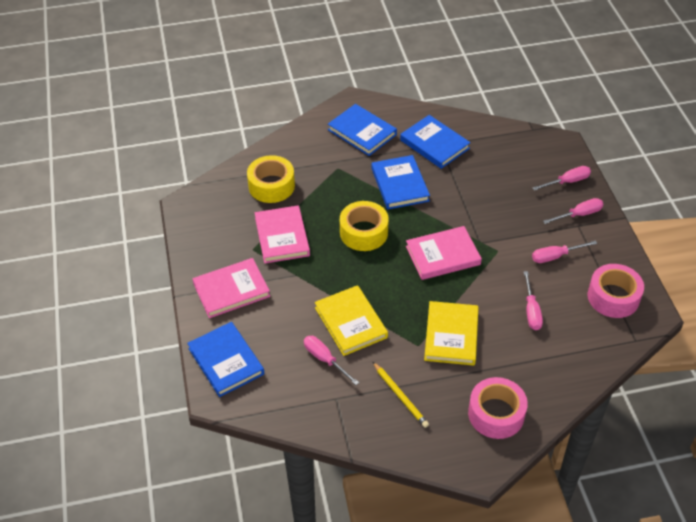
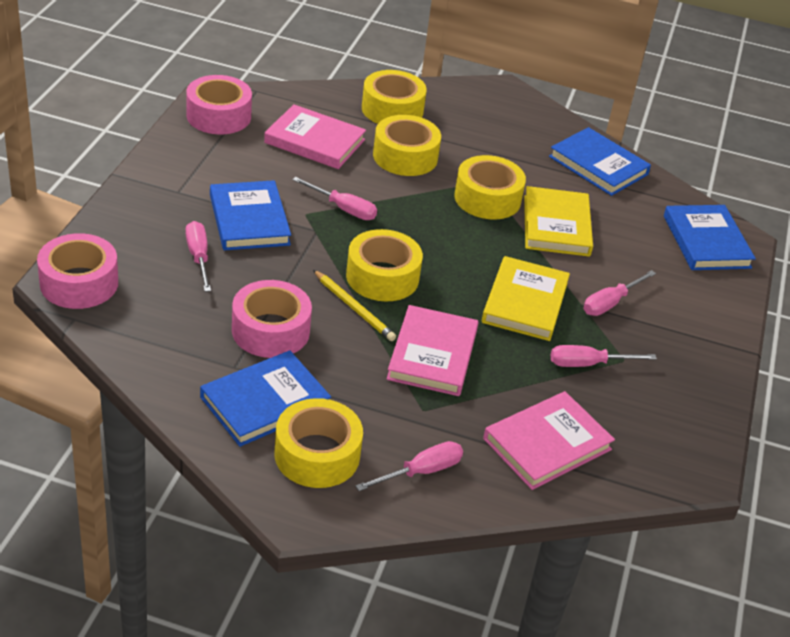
pink tape: [468,377,528,439] [588,264,644,318] = 2 -> [37,233,118,309] [186,75,252,134] [232,280,312,358] = 3
yellow tape: [247,155,295,203] [340,201,389,251] = 2 -> [275,398,363,488] [346,229,423,301] [362,70,427,124] [373,115,441,176] [454,155,526,219] = 5

